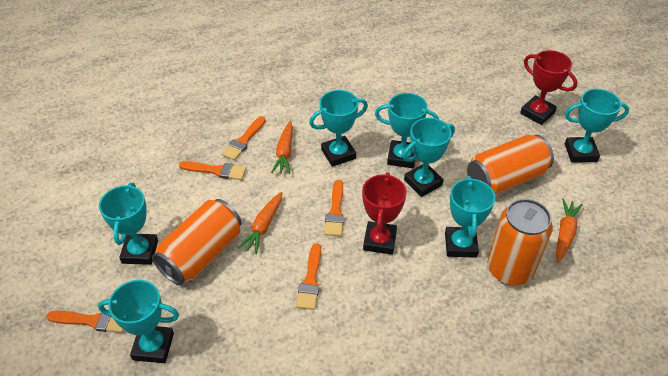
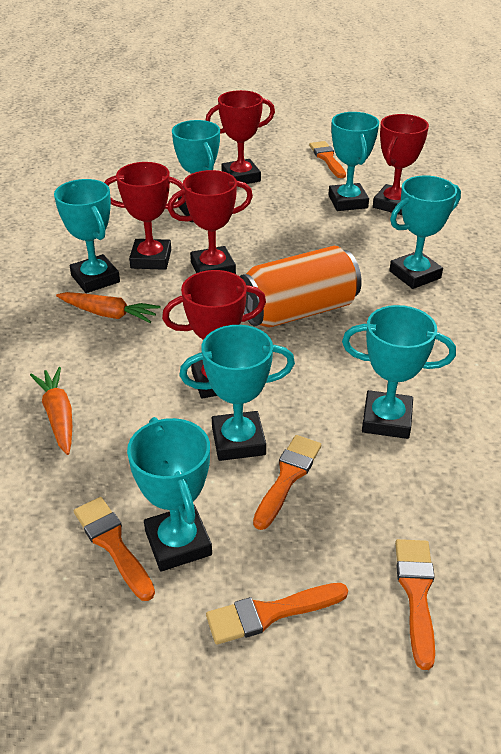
orange can: [152,199,242,285] [467,135,554,194] [487,199,553,285] = 3 -> [240,246,362,328] = 1
orange carrot: [238,192,282,254] [271,121,293,174] [556,199,583,262] = 3 -> [30,367,72,455] [56,292,160,323] = 2
red trophy: [362,172,406,255] [520,50,578,125] = 2 -> [104,162,185,270] [162,270,266,399] [168,170,253,274] [206,90,275,184] [373,114,429,215] = 5

